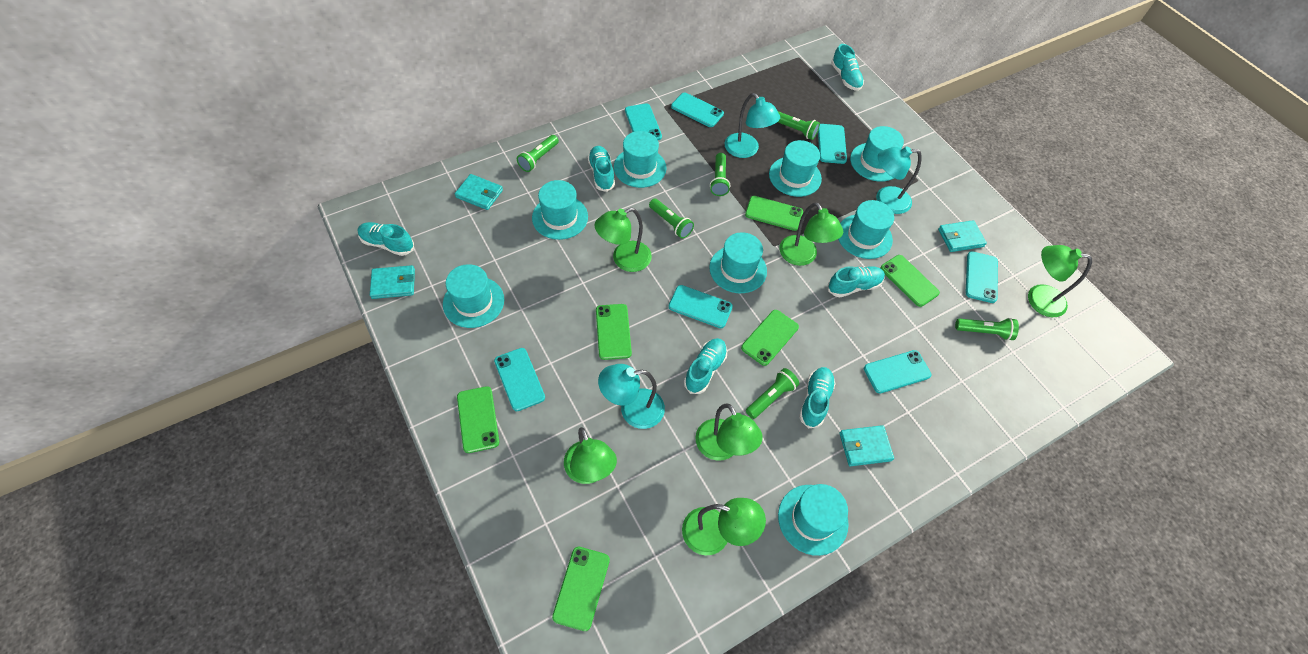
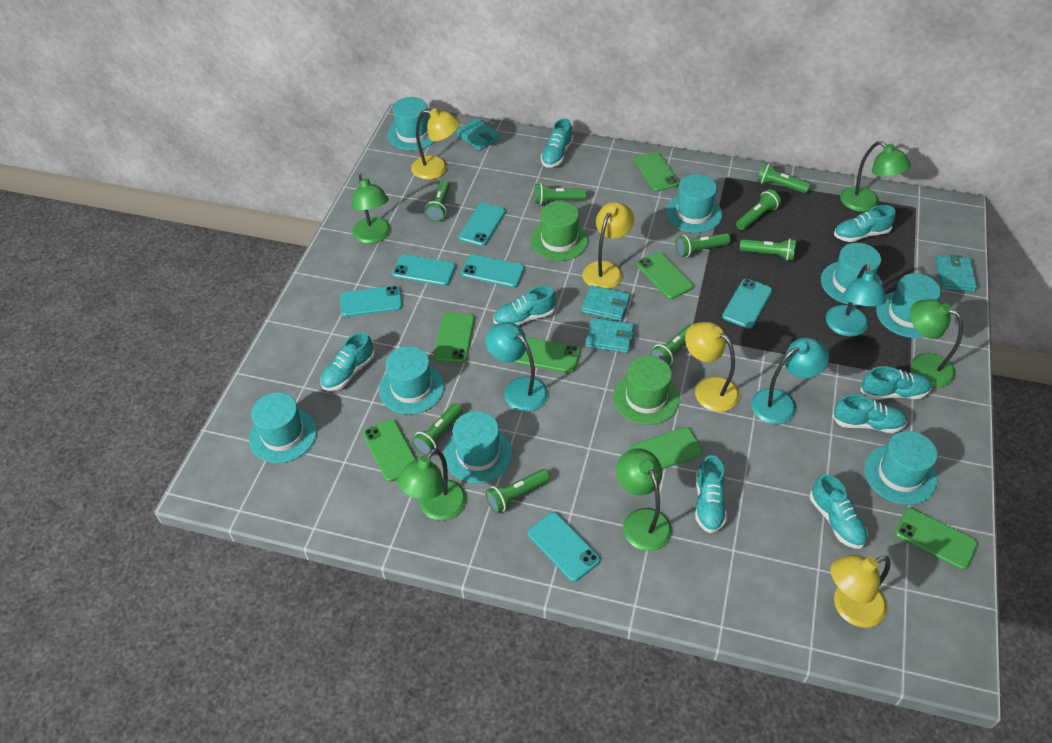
green flashlight: [517,135,559,172] [649,199,694,239] [710,153,730,196] [746,368,799,419] [778,111,820,140] [955,318,1019,341] = 6 -> [412,403,463,456] [425,180,450,222] [485,469,550,513] [534,183,586,205] [650,324,693,365] [675,233,731,257] [736,189,781,230] [739,238,796,261] [757,163,810,194] = 9
green hat: none = 0 -> [531,201,588,261] [613,356,679,425] = 2
green lamp: [564,427,617,484] [595,208,652,272] [682,498,766,555] [695,403,763,461] [779,202,843,266] [1028,245,1092,317] = 6 -> [352,174,390,244] [397,448,467,520] [616,448,672,551] [840,141,911,212] [910,299,963,387] = 5
green phone: [457,386,499,453] [552,547,610,631] [596,304,632,360] [741,310,799,366] [745,196,803,231] [880,255,940,307] = 6 -> [363,419,416,482] [434,312,475,363] [514,337,580,373] [628,427,703,470] [634,152,679,192] [636,252,693,299] [895,508,978,570] = 7
turquoise phone: [494,348,545,411] [625,103,662,140] [668,285,733,328] [671,92,724,127] [818,124,847,164] [864,350,931,394] [965,251,998,303] = 7 -> [340,286,402,317] [392,254,456,286] [458,203,506,246] [461,254,525,288] [528,512,600,582] [722,278,772,329] = 6
turquoise shoe: [357,222,414,256] [588,146,615,192] [684,338,727,394] [799,367,836,428] [828,266,885,298] [831,44,864,91] = 6 -> [320,332,375,391] [493,286,556,326] [541,118,573,168] [695,455,727,533] [810,474,868,548] [832,394,908,433] [834,205,896,242] [860,366,932,400] = 8
yellow lamp: none = 0 -> [411,108,460,180] [582,202,634,289] [685,322,740,412] [831,555,891,627] = 4

